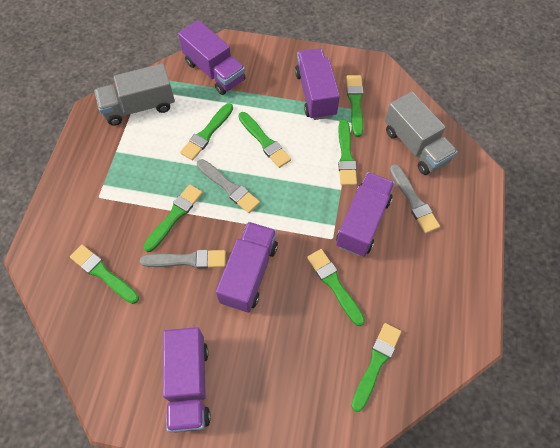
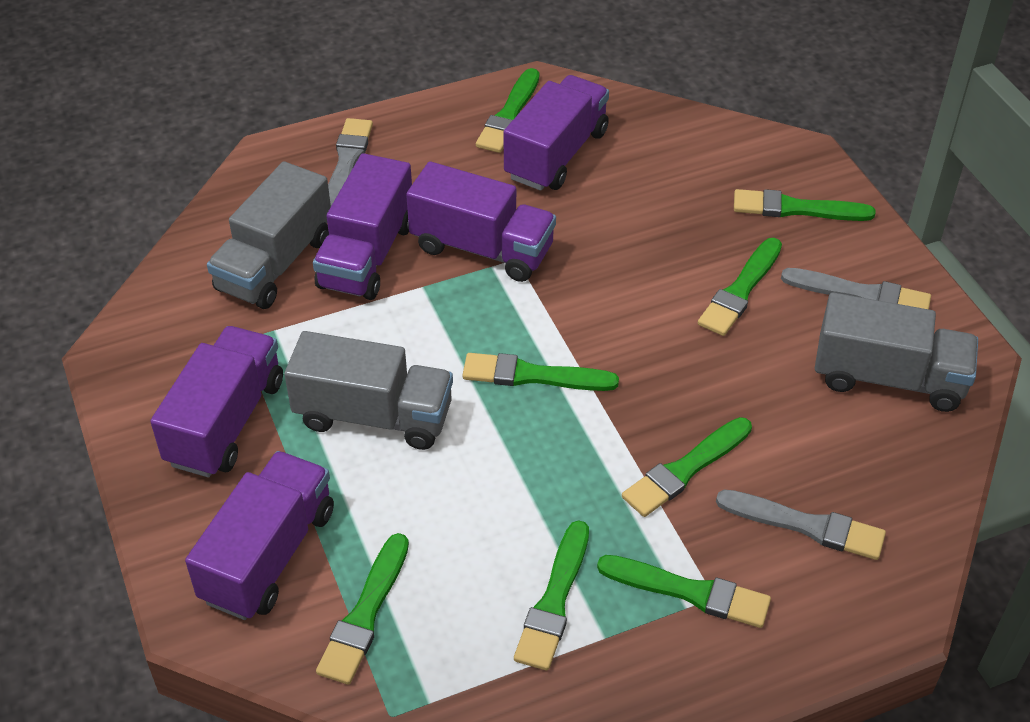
grey truck: [94,63,175,126] [385,92,458,175] = 2 -> [207,161,331,309] [284,331,453,450] [815,292,978,412] = 3

